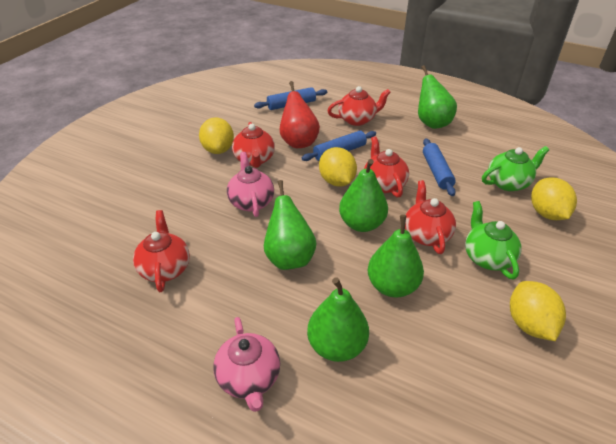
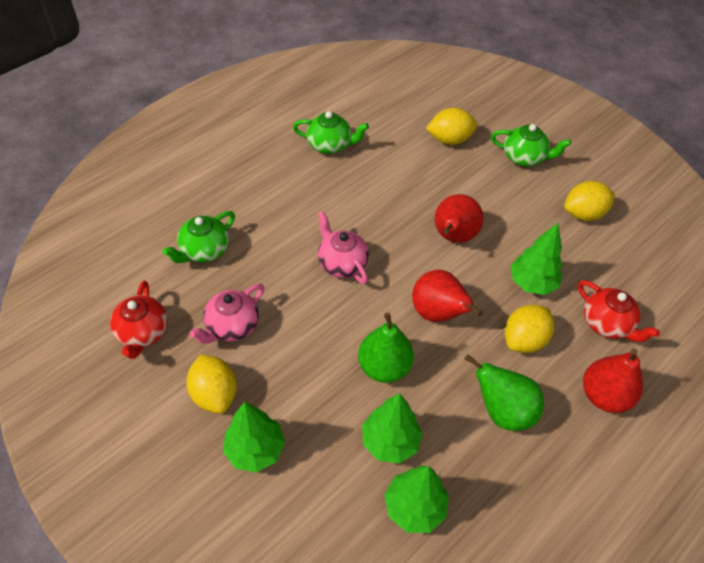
blue rolling pin: [254,87,327,110] [302,131,376,161] [423,139,456,196] = 3 -> none = 0
green pear: [264,180,317,270] [307,277,369,362] [339,159,388,232] [368,215,424,298] [418,65,457,129] = 5 -> [358,313,414,383] [464,354,544,431] = 2
green teapot: [465,201,521,280] [482,146,549,191] = 2 -> [163,211,235,263] [293,111,369,154] [491,124,571,167] = 3
green tree: none = 0 -> [223,402,285,473] [362,393,422,463] [385,466,449,533] [511,223,563,295] = 4
red pear: [280,81,320,148] = 1 -> [412,270,483,322] [435,194,484,243] [583,348,643,413] = 3
red teapot: [133,210,190,292] [232,122,275,168] [327,86,391,126] [364,136,409,198] [405,180,456,254] = 5 -> [110,281,168,359] [578,280,660,342] = 2

